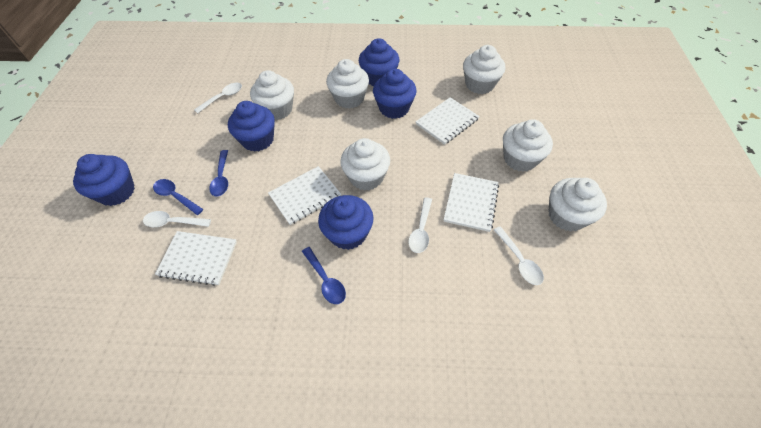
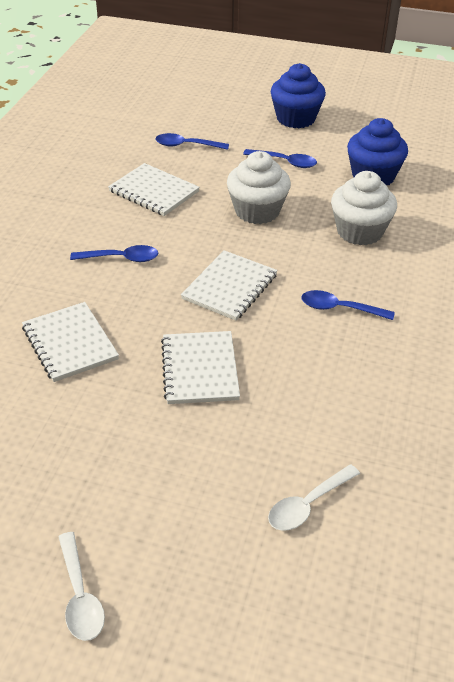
blue cupcake: [73,154,135,206] [228,101,275,152] [318,195,374,250] [359,38,399,86] [373,69,417,119] = 5 -> [271,63,326,128] [347,118,408,185] = 2
blue spoon: [153,179,203,215] [209,150,228,197] [302,247,346,304] = 3 -> [70,245,159,262] [155,133,229,150] [243,149,317,168] [301,290,395,320] = 4
white cupcake: [250,70,294,120] [326,59,369,109] [340,138,390,191] [463,45,505,94] [503,119,553,172] [548,178,607,232] = 6 -> [227,151,291,224] [331,171,397,245] = 2
white spoon: [143,211,211,227] [194,83,242,113] [408,197,432,253] [494,226,544,285] = 4 -> [58,532,105,641] [268,464,360,531] = 2

